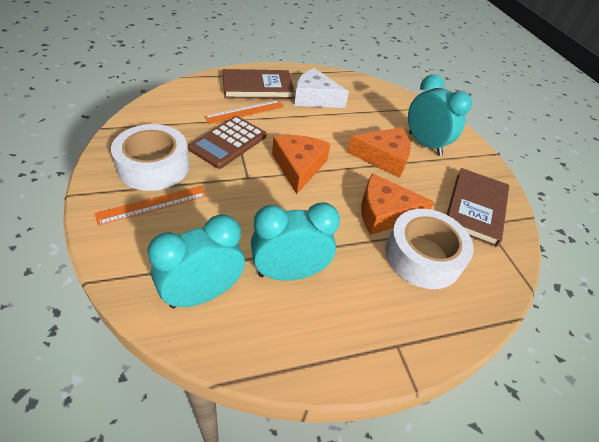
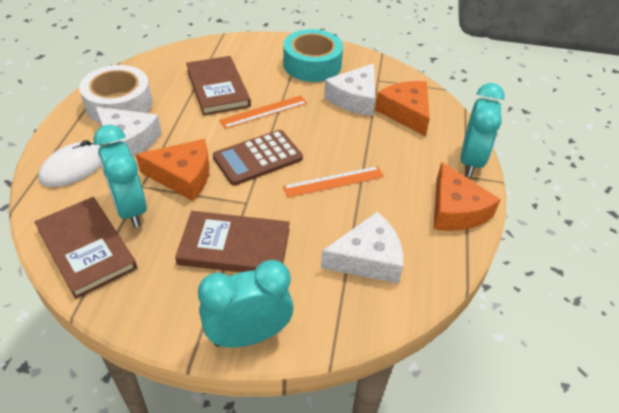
brown book: [223,69,295,99] [447,168,509,247] = 2 -> [34,197,137,299] [175,211,290,272] [186,56,251,116] = 3
turquoise tape: none = 0 -> [283,29,343,82] = 1
white cheese: [294,68,349,108] = 1 -> [95,106,161,157] [321,212,403,284] [324,63,375,116] = 3
white mouse: none = 0 -> [38,140,102,187] = 1
white tape: [111,124,189,191] [385,209,474,289] = 2 -> [79,65,152,123] = 1

